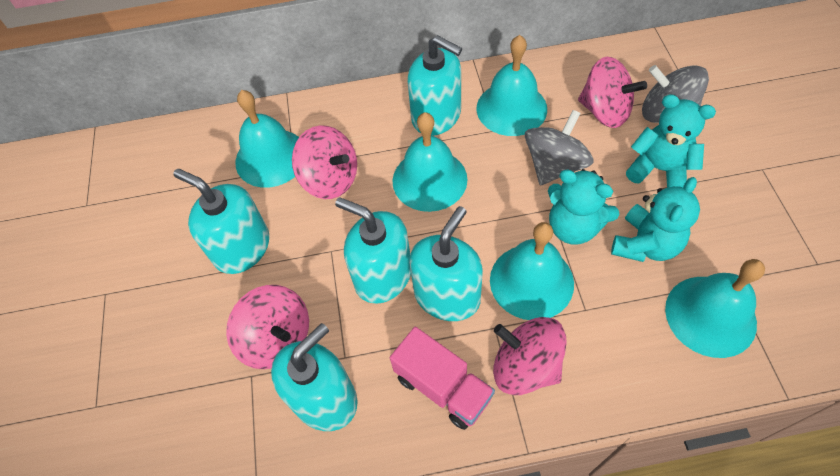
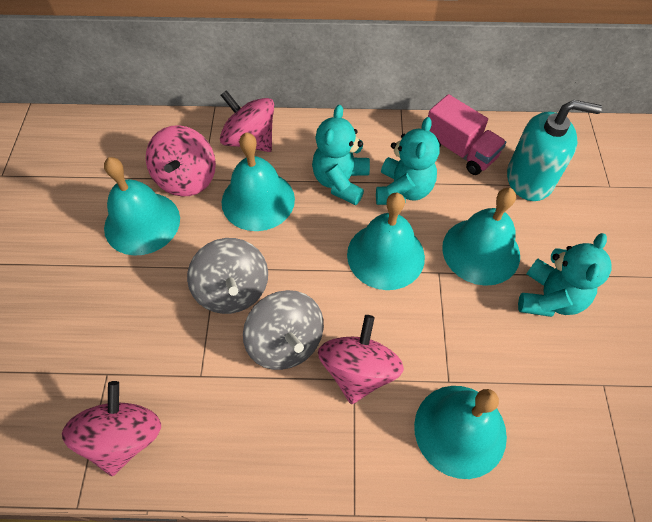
turquoise soap dispenser: [173,169,269,274] [271,323,358,431] [335,197,411,304] [407,35,462,136] [409,206,483,321] = 5 -> [507,100,602,201] = 1

